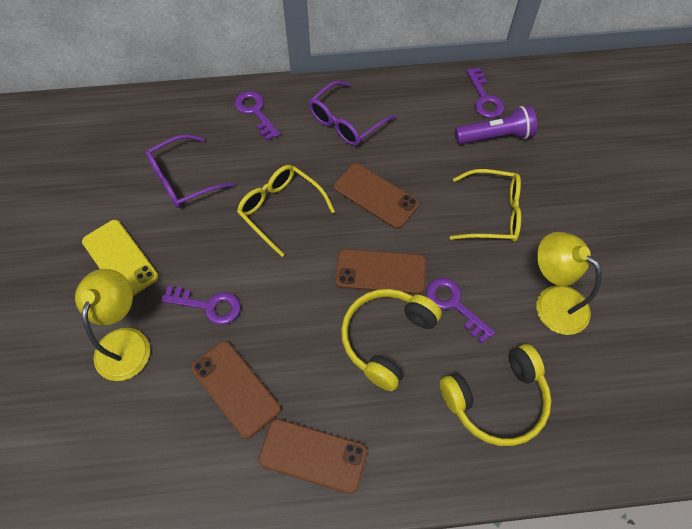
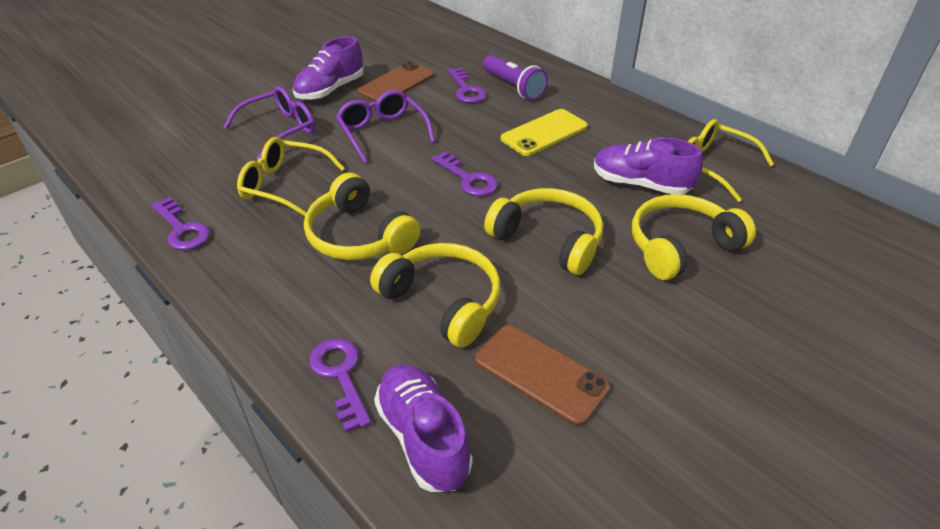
brown phone: [191,341,281,439] [258,419,367,494] [334,163,419,229] [336,249,426,294] = 4 -> [358,62,434,102] [475,325,611,426] = 2
purple shoe: none = 0 -> [293,36,363,100] [374,364,473,492] [594,137,703,195] = 3
yellow headphones: [341,289,442,391] [440,344,551,446] = 2 -> [304,173,421,260] [370,243,501,348] [484,188,603,275] [632,194,756,280] = 4
yellow lamp: [75,269,150,381] [536,232,602,335] = 2 -> none = 0

